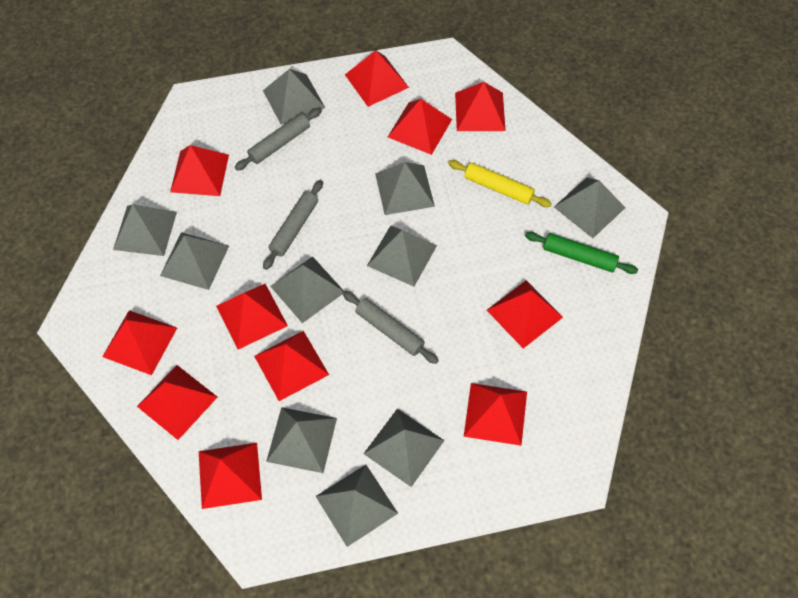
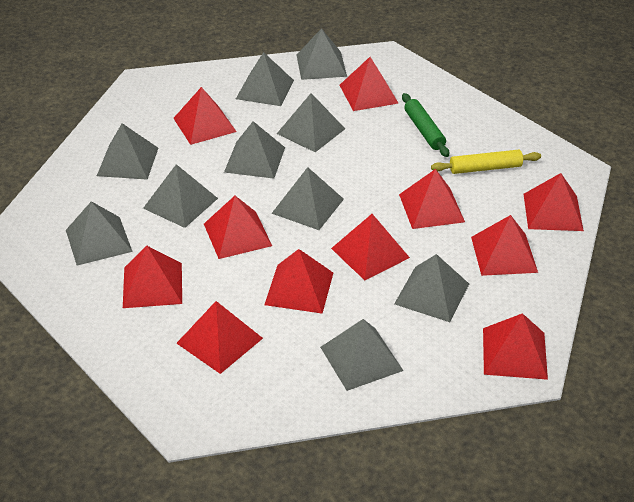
grey rolling pin: [235,108,322,170] [263,180,323,270] [343,291,439,364] = 3 -> none = 0

